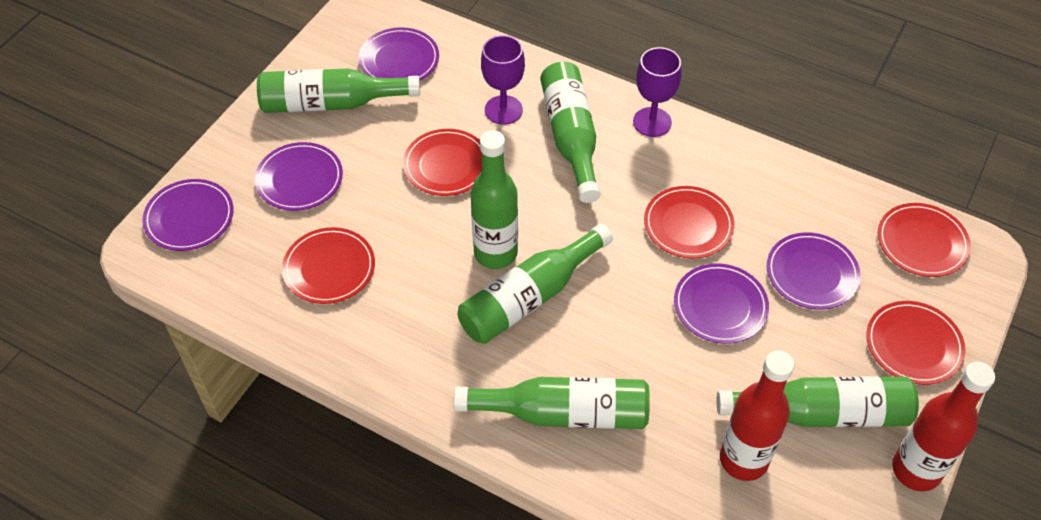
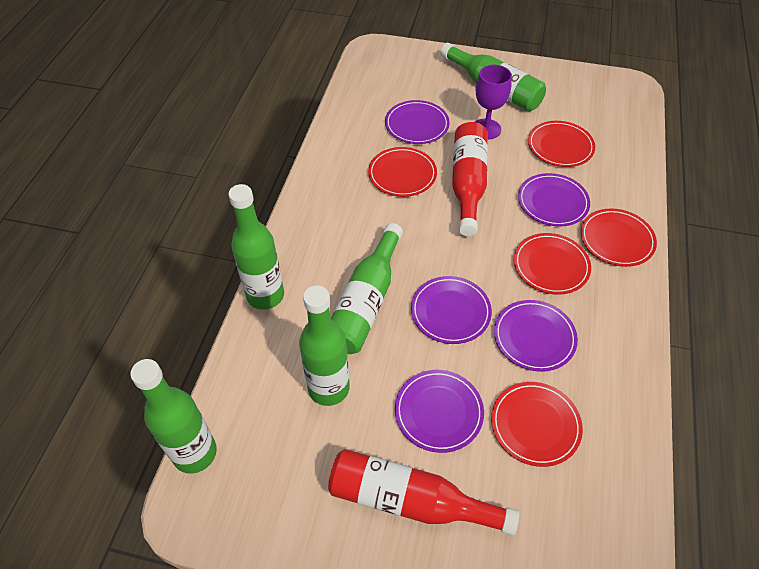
green bottle: [257,68,420,113] [454,377,650,429] [458,224,613,344] [471,130,518,269] [540,62,601,203] [717,376,919,427] = 6 -> [130,359,217,474] [228,184,284,310] [299,285,350,406] [331,223,403,354] [440,43,546,111] = 5
purple goblet: [481,35,525,125] [633,47,681,137] = 2 -> [475,65,512,140] = 1

